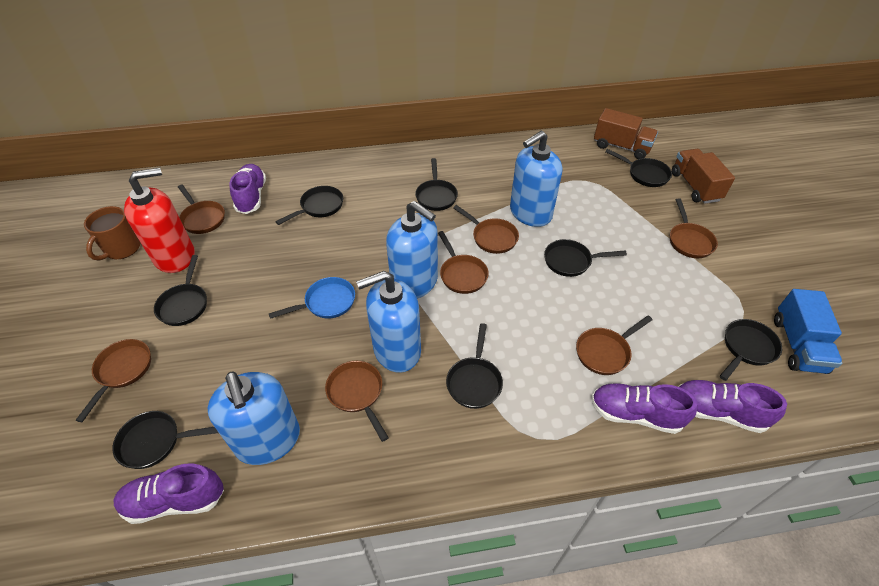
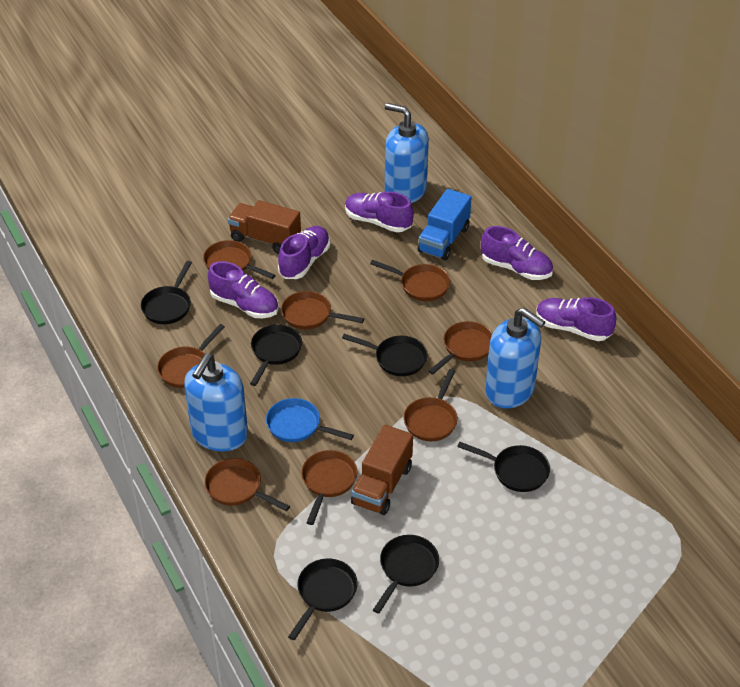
black pan: [113,411,219,469] [154,255,207,326] [276,186,343,225] [415,158,458,211] [446,323,503,409] [544,239,627,277] [605,149,672,187] [720,319,782,381] = 8 -> [141,261,192,324] [250,324,302,386] [288,558,358,640] [342,334,428,376] [373,535,439,614] [457,442,550,492] = 6
blue soap dispenser: [208,371,300,465] [356,271,421,373] [386,201,438,299] [510,131,562,227] = 4 -> [184,353,248,452] [385,103,429,203] [485,308,545,408] = 3
brown mug: [84,206,140,261] = 1 -> none = 0
brown pan: [76,339,151,422] [178,185,225,234] [325,361,389,442] [438,231,489,294] [453,205,519,254] [576,316,652,375] [670,198,718,258] = 7 -> [157,324,225,388] [203,240,276,279] [205,458,290,511] [281,291,364,329] [301,450,357,525] [370,260,450,301] [404,369,458,441] [428,321,493,375] = 8
purple shoe: [114,463,224,524] [229,164,266,214] [591,383,697,434] [679,380,787,433] = 4 -> [208,261,279,318] [278,226,330,279] [345,191,414,232] [481,226,553,280] [536,297,616,341] = 5
red soap dispenser: [124,168,195,273] = 1 -> none = 0

